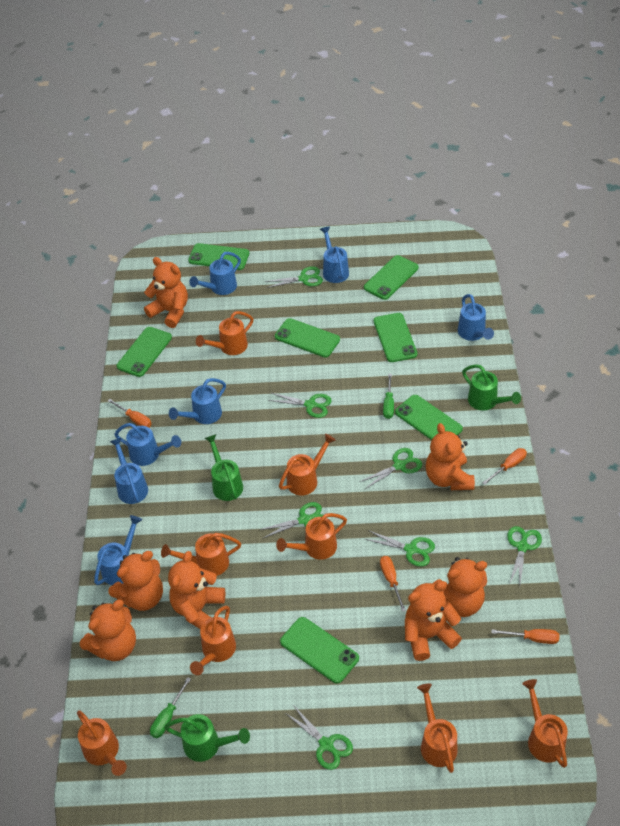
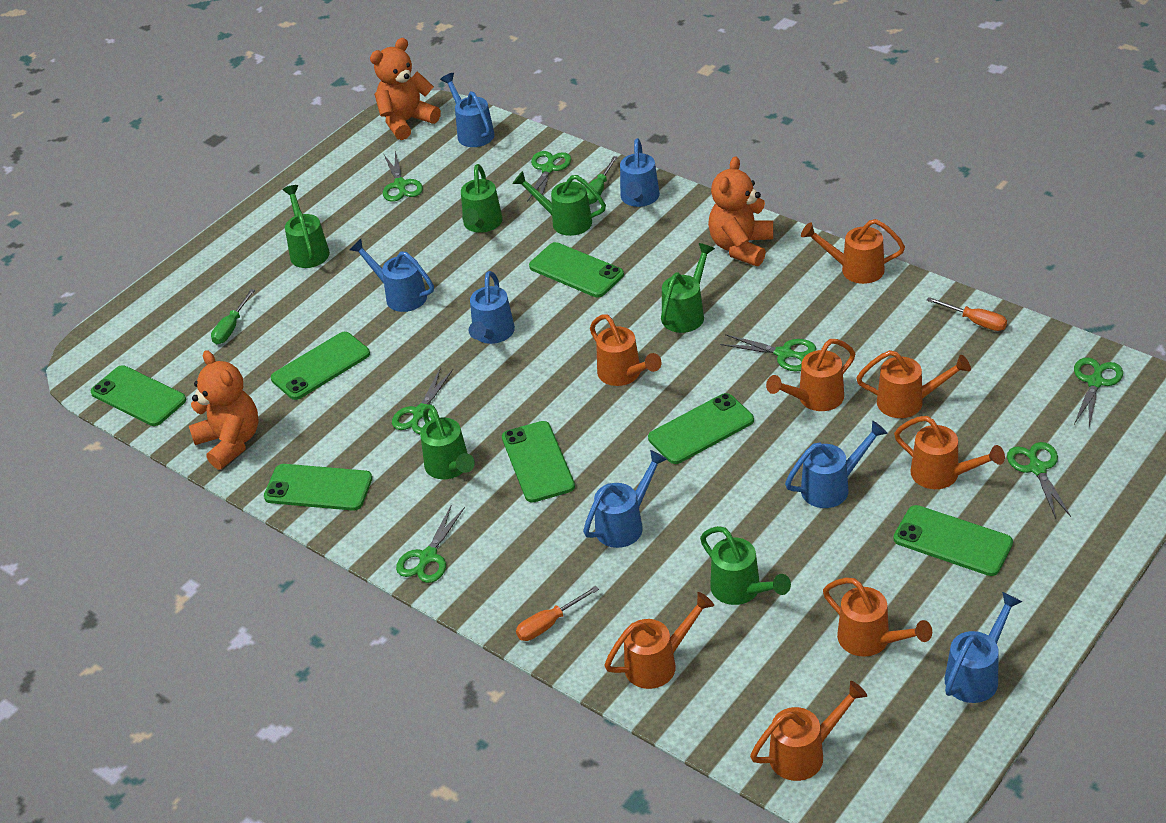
green watering can: [164,714,250,762] [204,434,243,501] [462,364,521,410] = 3 -> [283,185,330,268] [420,404,475,479] [461,164,502,233] [513,171,606,236] [661,243,715,333] [700,526,791,605] = 6
orange screwdriver: [108,399,151,427] [380,556,406,612] [482,448,527,485] [491,629,559,644] = 4 -> [516,586,599,641] [927,297,1007,331] = 2
orange teddy bear: [80,600,136,661] [108,551,163,611] [144,257,188,328] [168,551,225,629] [405,581,462,661] [425,423,475,490] [432,557,487,617] = 7 -> [189,350,259,470] [370,38,441,140] [708,156,773,266] = 3

